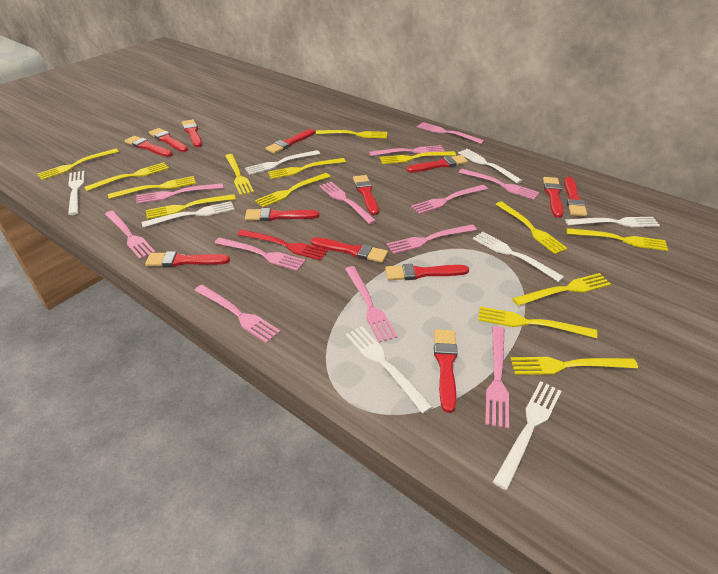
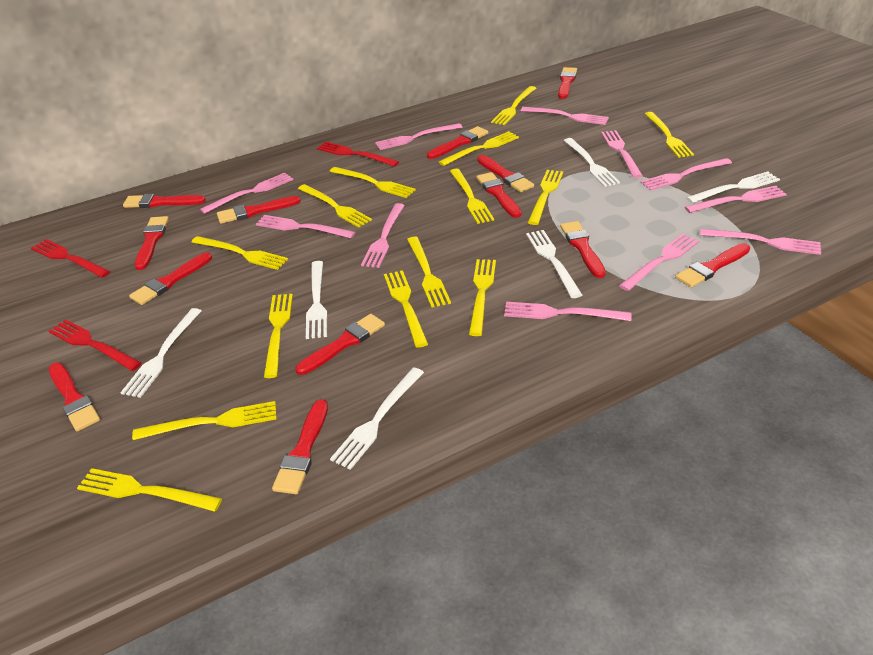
pink fork: [105,211,156,259] [136,183,223,204] [194,285,281,343] [215,237,306,271] [319,182,376,224] [345,266,397,343] [369,145,445,156] [387,225,477,254] [411,185,488,214] [417,122,485,144] [459,169,540,200] [485,326,509,429] = 12 -> [200,173,293,214] [256,215,356,239] [361,203,405,268] [375,123,463,150] [504,302,632,321] [521,107,609,125] [601,130,643,178] [619,234,699,291] [640,158,732,191] [685,186,787,213] [700,229,821,255] = 11
red fork: [237,229,328,261] = 1 -> [31,239,110,278] [49,319,142,371] [317,142,399,167] = 3
white fork: [68,171,85,215] [141,201,235,228] [245,150,320,175] [346,326,433,414] [458,149,523,184] [473,231,564,282] [493,381,561,490] [565,217,660,227] = 8 -> [120,308,202,398] [306,261,327,339] [330,367,424,470] [526,230,582,298] [564,138,620,187] [686,171,780,203] = 6

